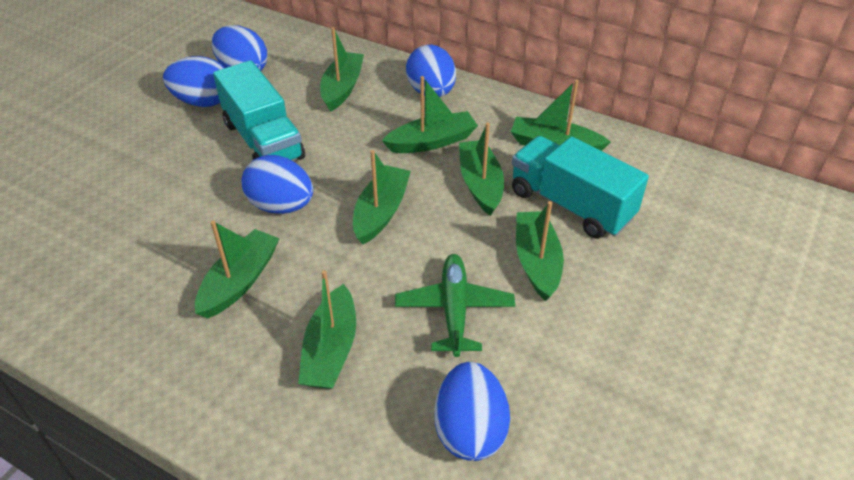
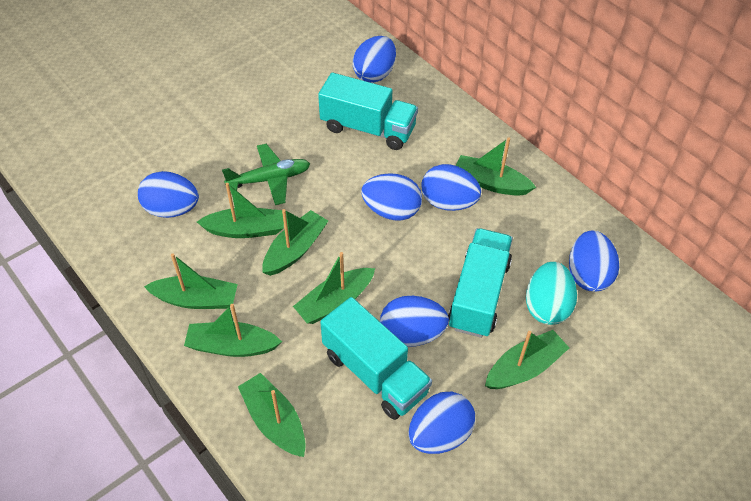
blue egg: [163,56,224,107] [212,25,268,71] [241,155,313,214] [406,45,456,97] [434,362,510,461] = 5 -> [138,171,199,218] [353,36,396,83] [361,173,422,221] [380,296,449,347] [408,392,475,454] [421,164,481,211] [569,231,619,292] = 7
turquoise egg: none = 0 -> [526,262,577,325] = 1
turquoise truck: [213,60,305,161] [512,136,649,239] = 2 -> [318,73,418,150] [320,297,432,420] [448,228,513,338] = 3

